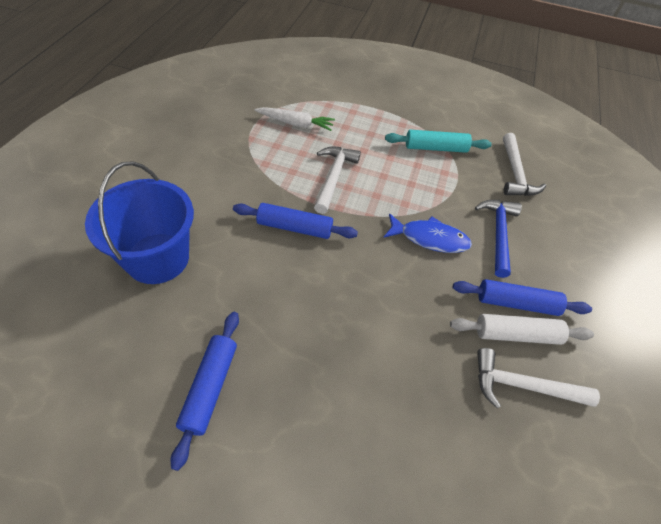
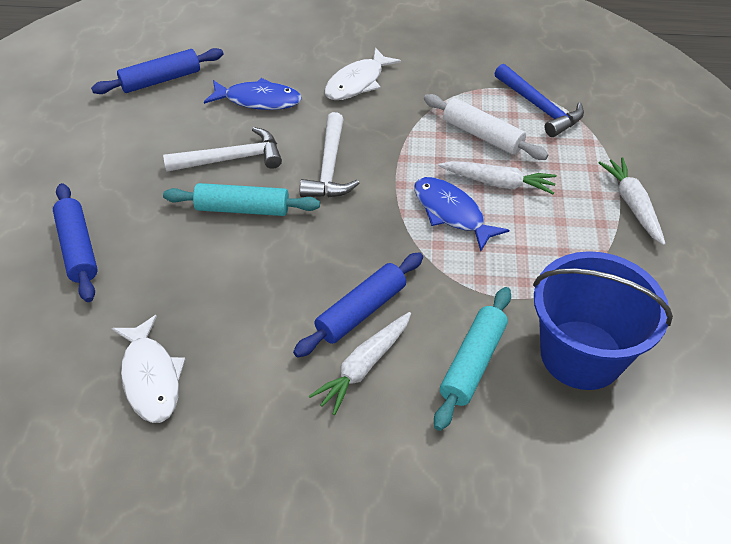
blue fish: [383,213,472,253] = 1 -> [204,78,302,110] [414,177,509,251] = 2
turquoise rolling pin: [385,130,492,153] = 1 -> [163,183,320,216] [434,287,511,431] = 2
white carrot: [255,107,335,131] = 1 -> [309,312,411,415] [438,161,557,194] [598,157,666,245] = 3
white fish: none = 0 -> [112,315,185,423] [324,48,401,100] = 2
white hammer: [314,147,361,214] [477,348,600,409] [503,133,546,196] = 3 -> [163,127,282,172] [300,112,359,197] = 2

